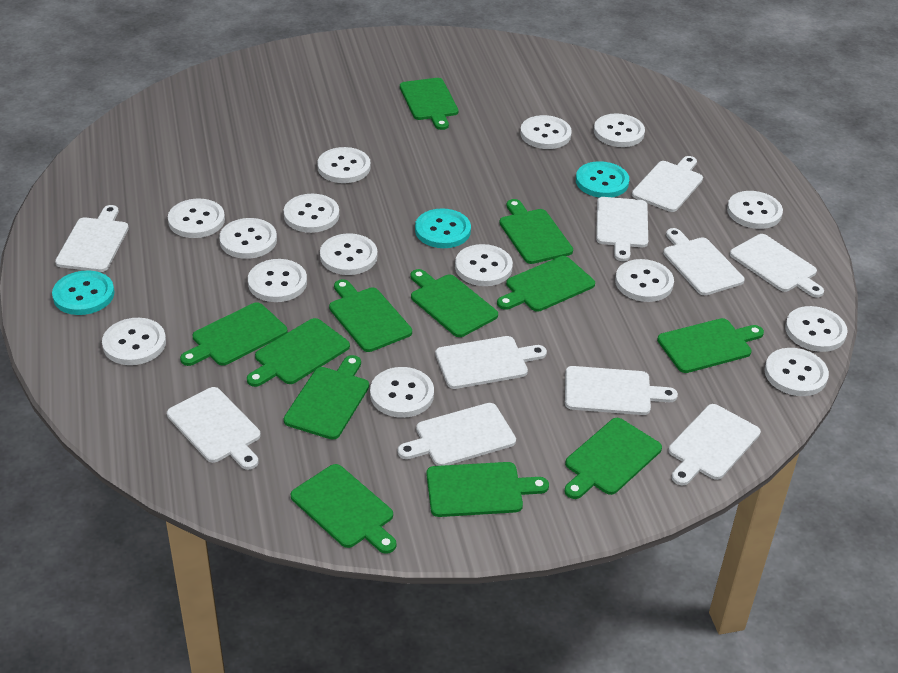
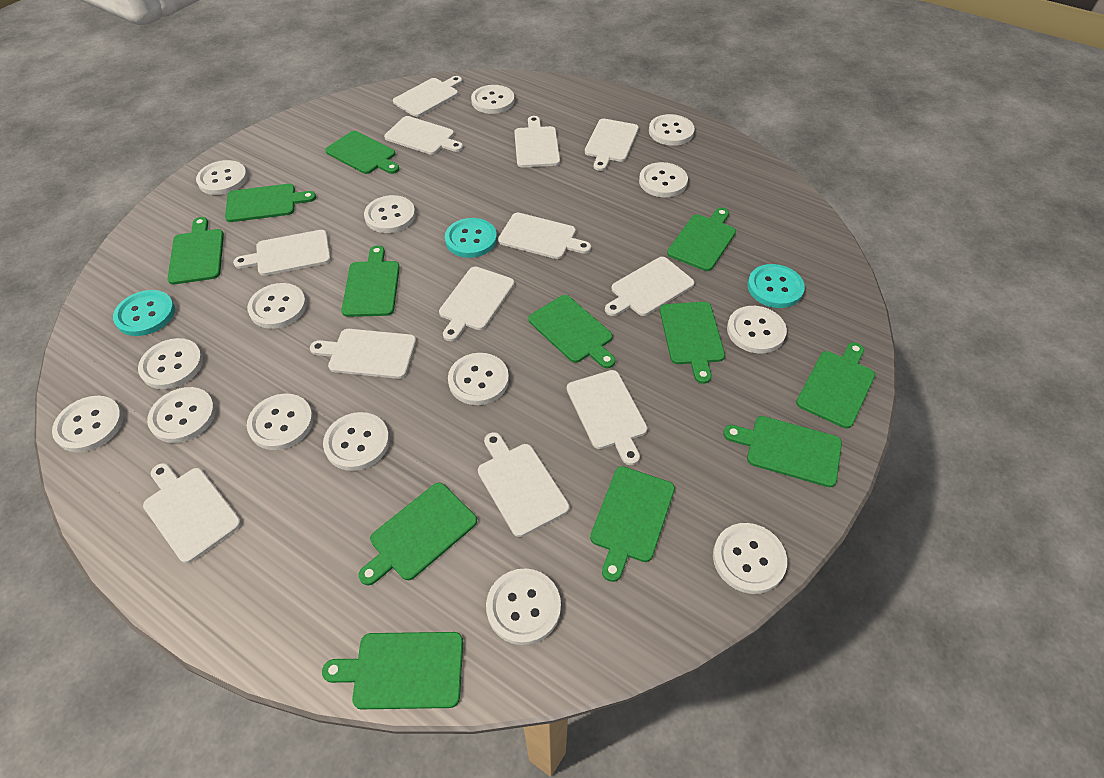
white cutting board: [55,205,129,272] [167,387,261,470] [398,403,516,466] [435,336,547,389] [565,366,678,415] [596,197,648,261] [632,156,703,212] [663,228,745,295] [668,404,761,485] [730,234,824,298] = 10 -> [143,463,241,563] [233,230,331,276] [310,329,416,379] [384,116,463,155] [393,76,462,117] [439,267,515,341] [478,432,569,537] [498,213,591,259] [514,116,560,167] [567,370,647,465] [585,119,639,171] [605,257,695,316] = 12

